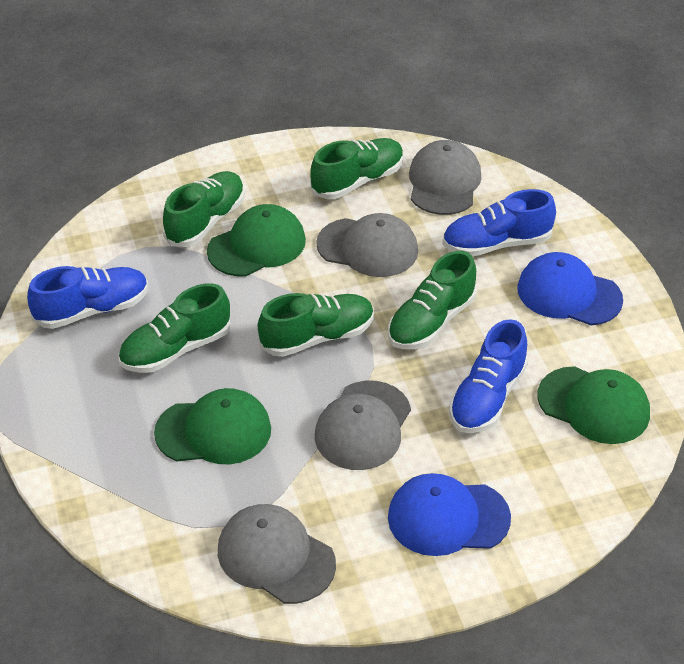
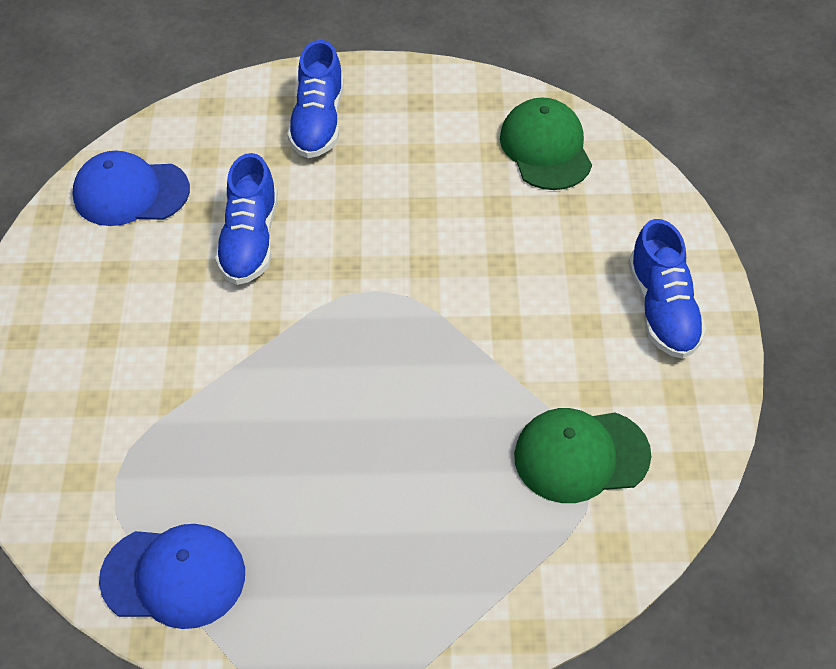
green cap: [154,388,271,464] [207,204,306,276] [537,366,650,444] = 3 -> [500,98,592,190] [514,408,651,503] = 2
green shoe: [118,283,231,373] [163,171,245,247] [258,293,374,357] [310,138,404,199] [388,251,477,349] = 5 -> none = 0
grey cap: [218,504,336,604] [315,381,411,470] [316,213,418,277] [409,140,482,215] = 4 -> none = 0

